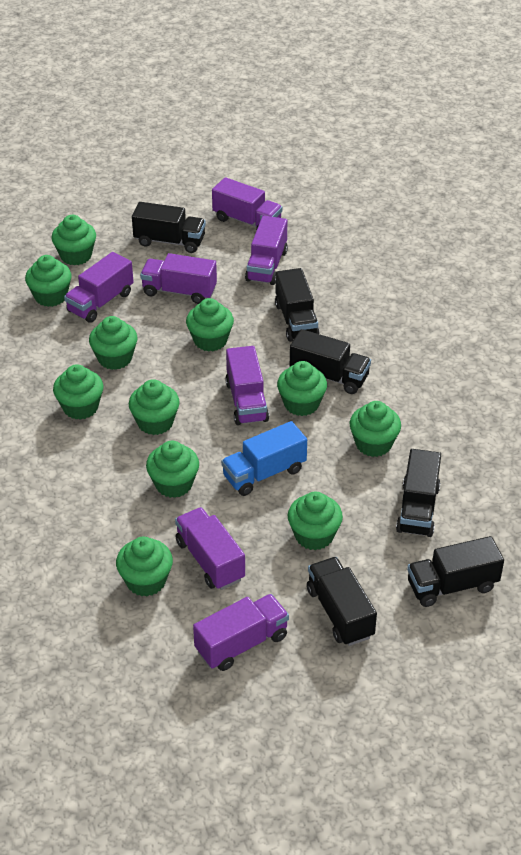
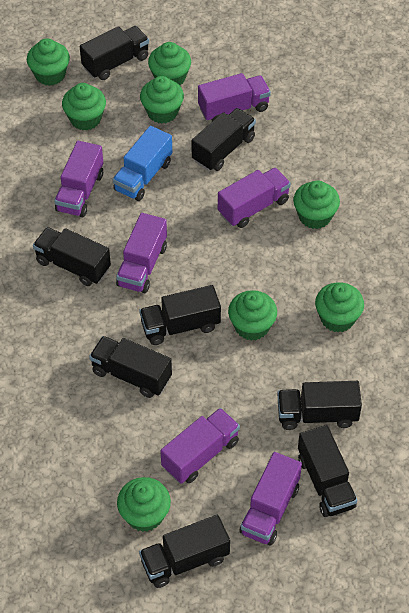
black truck: [132,202,206,253] [275,268,320,342] [290,329,371,394] [307,557,377,646] [396,449,441,537] [407,536,504,607] = 6 -> [33,227,111,286] [80,26,149,80] [89,336,172,398] [139,285,221,345] [139,515,230,588] [191,108,256,171] [277,381,362,430] [298,425,357,517] = 8
green cupcake: [25,255,72,307] [52,215,96,265] [53,364,104,420] [89,316,137,370] [116,537,173,596] [129,379,180,435] [146,441,199,498] [186,298,234,352] [277,361,327,416] [288,492,343,550] [350,401,401,457] = 11 -> [27,38,70,86] [62,83,106,130] [117,477,171,532] [140,76,184,123] [148,42,191,86] [228,290,277,341] [293,180,340,229] [315,282,364,333] = 8
purple truck: [64,252,133,323] [140,253,217,304] [175,507,245,590] [193,594,289,671] [212,177,282,230] [225,346,269,425] [245,216,288,285] = 7 -> [54,141,103,217] [116,213,167,293] [160,408,240,484] [198,73,271,121] [218,167,291,228] [239,452,302,546] = 6

